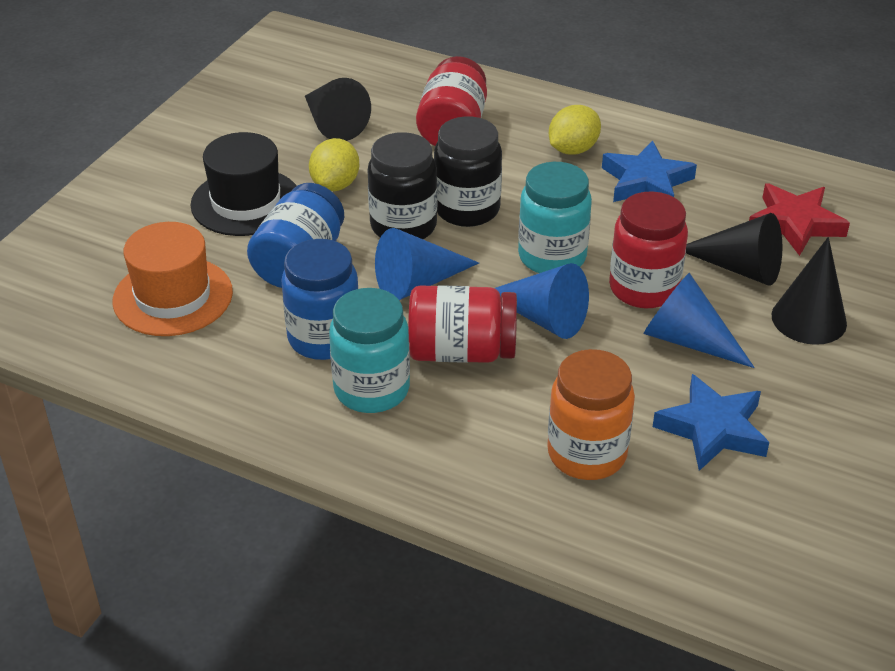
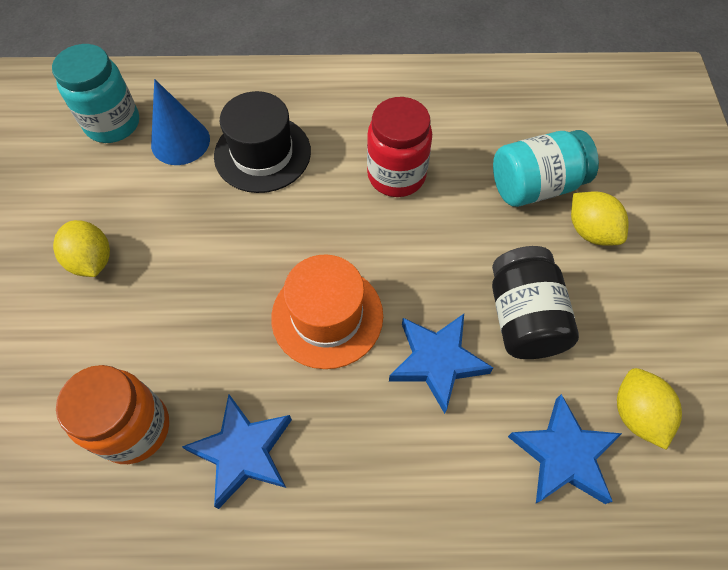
black cone: [305,78,371,141] [686,213,782,286] [772,237,847,345] = 3 -> none = 0
black jar: [368,132,437,239] [434,116,502,227] = 2 -> [492,246,579,359] = 1
blue cone: [375,228,479,300] [495,263,589,339] [644,273,755,368] = 3 -> [151,79,210,165] = 1
blue jar: [247,183,344,288] [282,239,358,360] = 2 -> none = 0
blue star: [602,141,697,202] [653,374,770,471] = 2 -> [182,394,292,509] [389,314,493,414] [508,394,622,504] = 3
red jar: [408,285,517,363] [416,56,487,146] [609,191,688,308] = 3 -> [367,97,432,197] = 1
red star: [749,183,850,256] = 1 -> none = 0
yellow lemon: [309,138,359,191] [549,105,601,155] = 2 -> [53,220,110,277] [571,191,629,246] [617,368,682,450] = 3

